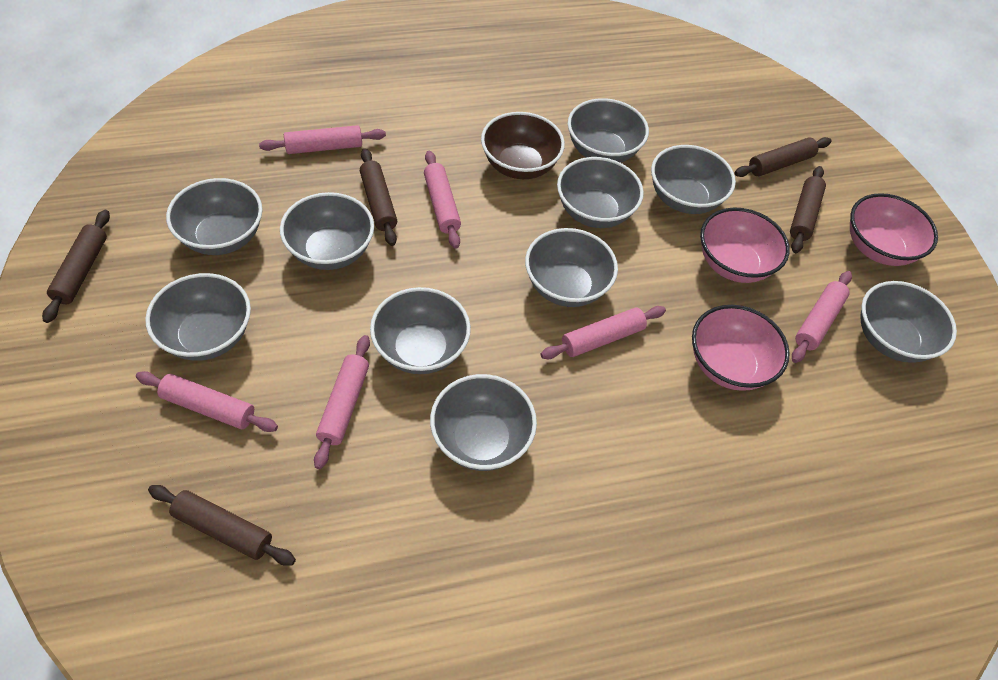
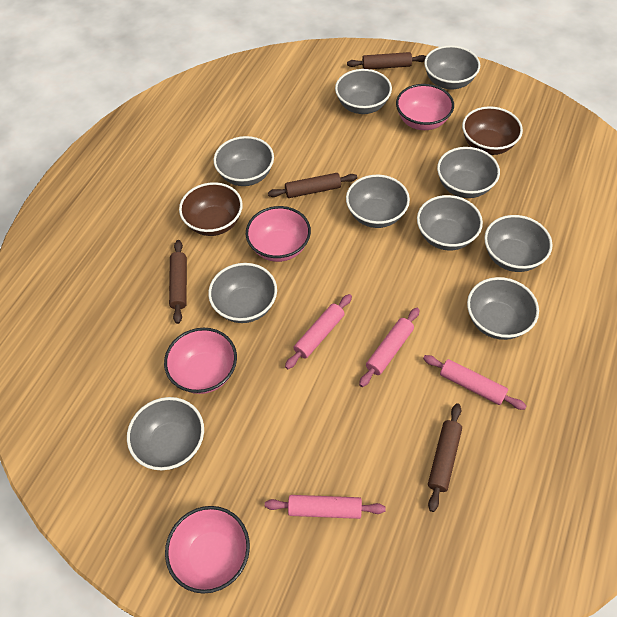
brown bowl: [481,112,565,179] = 1 -> [179,182,243,236] [462,106,523,155] = 2
brown rolling pin: [42,210,110,323] [148,485,296,566] [360,148,397,246] [734,137,831,177] [790,166,826,253] = 5 -> [169,240,187,324] [268,173,357,198] [347,52,426,69] [428,403,462,512] = 4
pink bowl: [692,305,790,391] [700,208,790,283] [850,193,938,266] = 3 -> [164,328,237,394] [165,506,250,594] [246,206,311,262] [396,84,454,130] = 4
pink rolling pin: [136,371,278,432] [259,125,386,154] [314,335,370,469] [424,151,461,249] [540,306,666,359] [792,271,852,363] = 6 -> [265,495,386,519] [285,294,352,369] [359,308,419,387] [423,355,526,410] = 4

